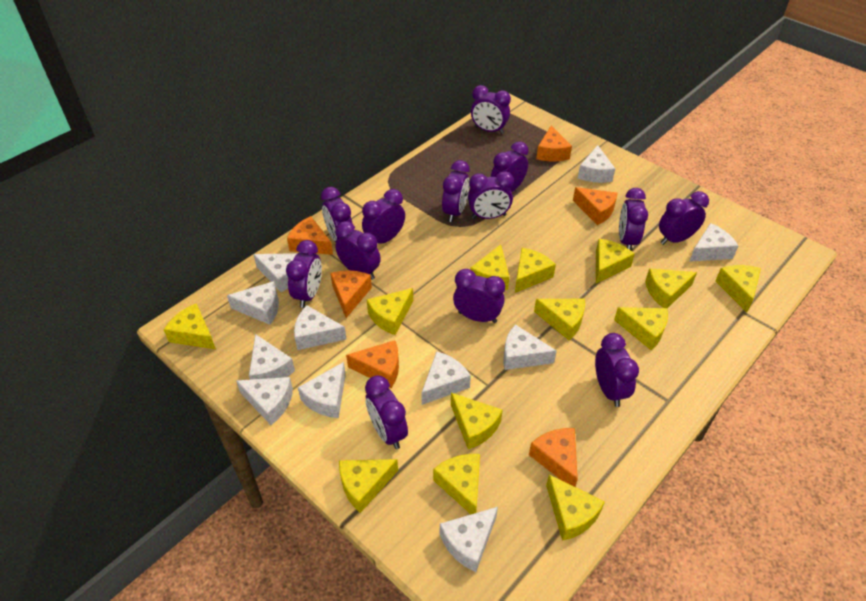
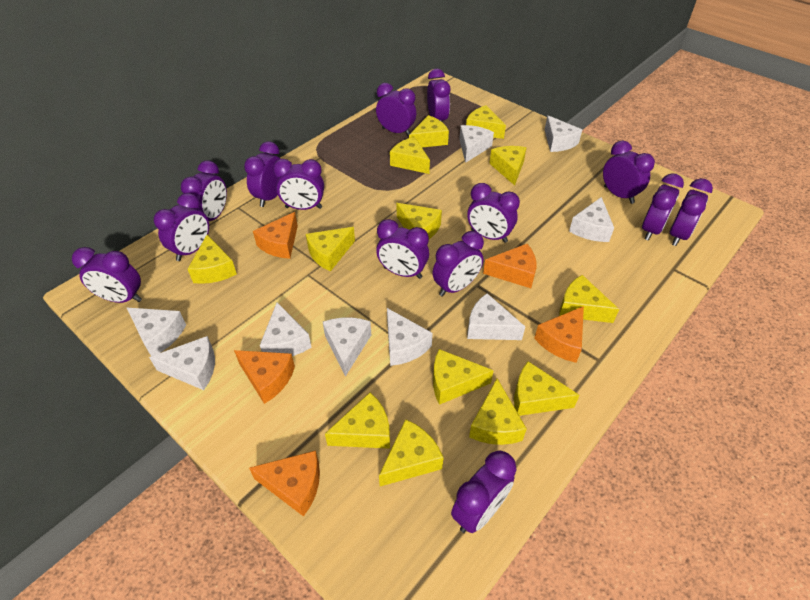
orange cheese: [287,216,333,255] [330,270,372,318] [346,340,399,388] [529,428,578,487] [536,125,572,161] [573,187,618,225] = 6 -> [234,350,295,404] [249,450,320,517] [253,212,298,259] [483,244,536,288] [534,306,584,363] = 5
purple clock: [286,240,322,308] [321,187,353,242] [335,221,381,280] [362,189,405,244] [365,375,408,449] [442,160,469,222] [453,269,505,323] [468,171,514,219] [471,85,511,134] [491,141,529,192] [595,333,639,407] [619,188,648,250] [659,191,709,245] = 13 -> [72,247,142,303] [154,193,209,261] [181,161,227,221] [244,141,280,207] [273,159,324,210] [376,83,416,136] [376,219,429,279] [427,69,450,122] [432,231,484,297] [451,450,517,533] [467,183,520,243] [603,141,655,204] [642,173,684,241] [670,178,713,246] = 14
white cheese: [227,281,279,325] [236,377,293,425] [249,334,295,380] [253,253,297,293] [294,305,346,350] [298,362,346,418] [421,351,471,405] [440,507,498,572] [503,324,557,370] [578,145,615,183] [689,223,738,262] = 11 -> [127,308,186,356] [149,336,215,390] [260,302,312,356] [323,317,371,377] [387,308,433,366] [459,125,494,163] [467,293,525,340] [545,115,582,152] [569,197,614,242] = 9

